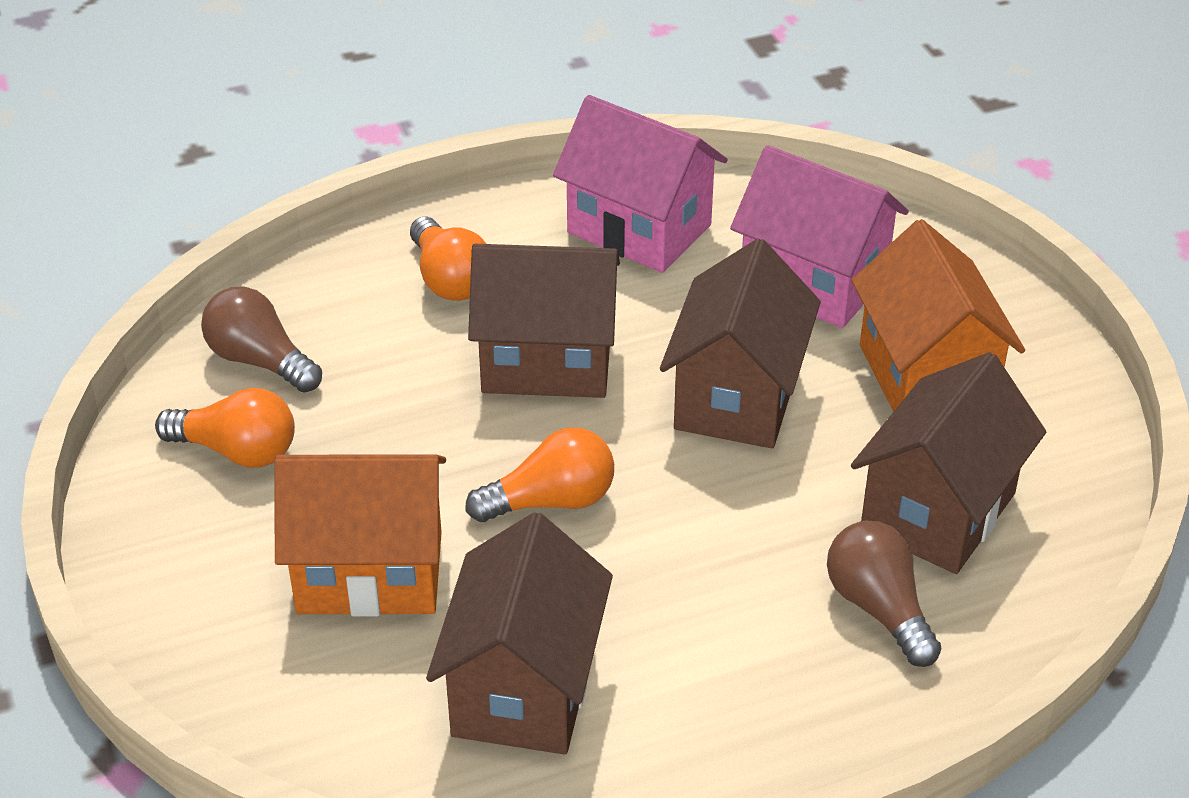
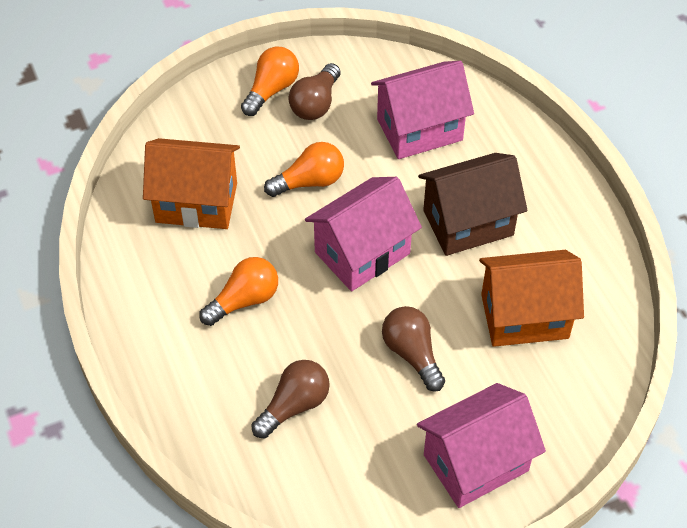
brown house: [426,512,613,755] [468,244,620,398] [660,239,821,448] [851,352,1046,574] = 4 -> [418,153,527,256] = 1
brown light bulb: [201,287,322,393] [827,521,941,667] = 2 -> [251,360,330,438] [288,63,341,120] [382,306,445,392] = 3
pink house: [553,95,728,273] [730,145,909,328] = 2 -> [305,177,422,291] [371,61,474,159] [417,383,546,508] = 3

